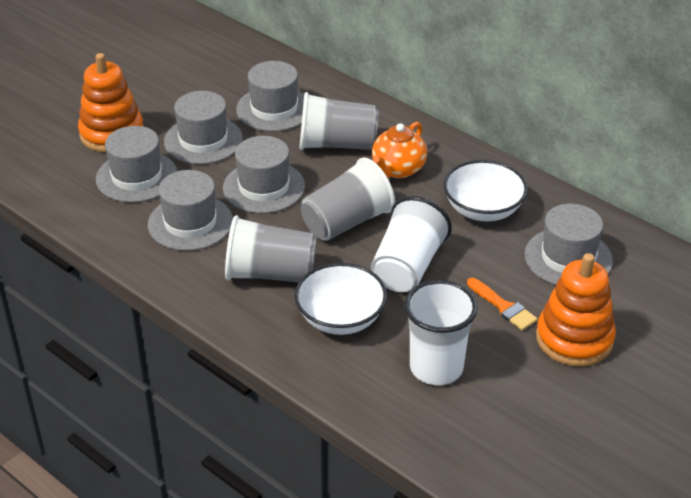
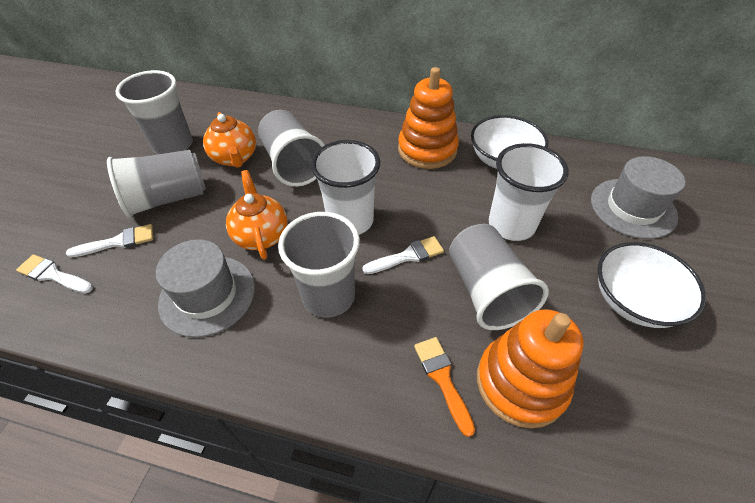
grey cup: [225,215,317,282] [300,92,379,150] [301,157,395,241] = 3 -> [107,150,206,218] [115,70,193,154] [258,110,325,187] [278,212,360,317] [449,224,549,330] = 5
grey hat: [96,126,177,203] [148,170,233,251] [164,91,243,164] [223,136,305,213] [236,61,304,132] [524,204,613,285] = 6 -> [156,239,255,337] [591,156,685,239] = 2
orange teapot: [372,122,427,178] = 1 -> [203,112,256,168] [226,170,288,260] = 2
white brush: none = 0 -> [16,254,93,293] [66,224,153,258] [362,236,444,274] = 3

